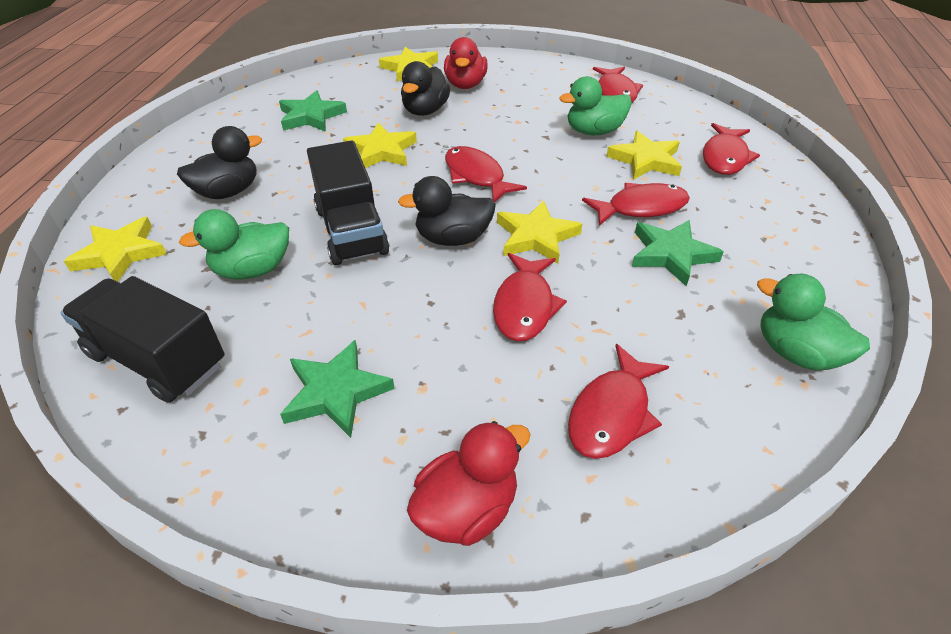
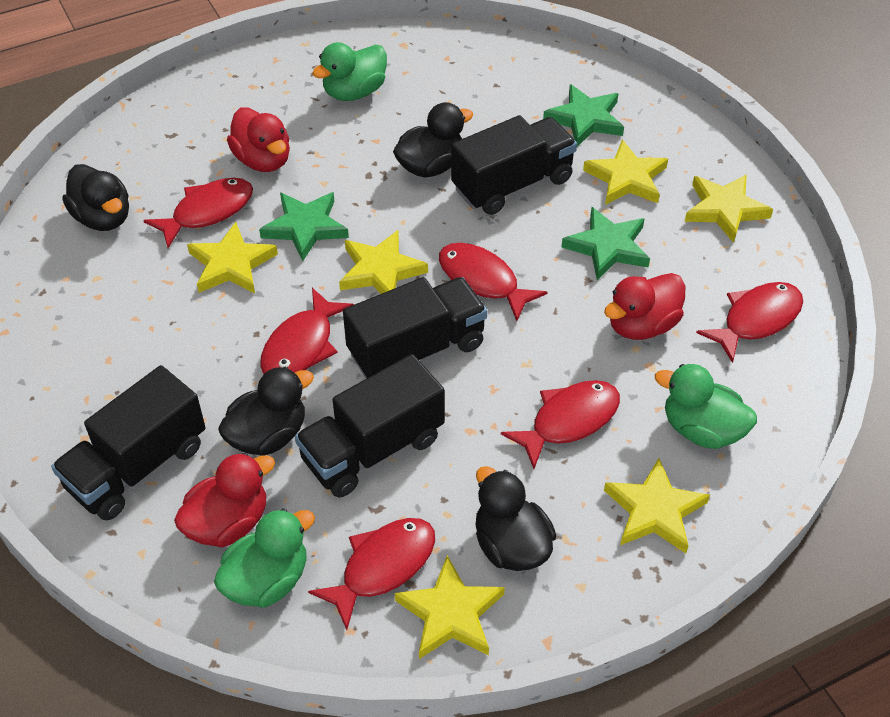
black duck: [177,126,262,199] [398,176,496,246] [401,61,450,116] = 3 -> [63,164,129,231] [218,367,314,456] [393,102,473,178] [476,466,556,571] = 4
black truck: [60,276,225,403] [307,141,389,265] = 2 -> [51,365,205,521] [295,354,445,498] [343,277,487,379] [451,115,577,215] = 4
red duck: [407,421,531,546] [444,37,488,89] = 2 -> [174,453,275,547] [227,108,290,172] [604,273,685,340] = 3
yellow star: [64,217,167,282] [343,123,417,168] [379,47,438,82] [497,200,582,264] [606,131,682,180] = 5 -> [187,222,278,293] [339,230,428,294] [395,555,505,659] [583,139,668,205] [604,458,710,553] [685,174,773,243] = 6

